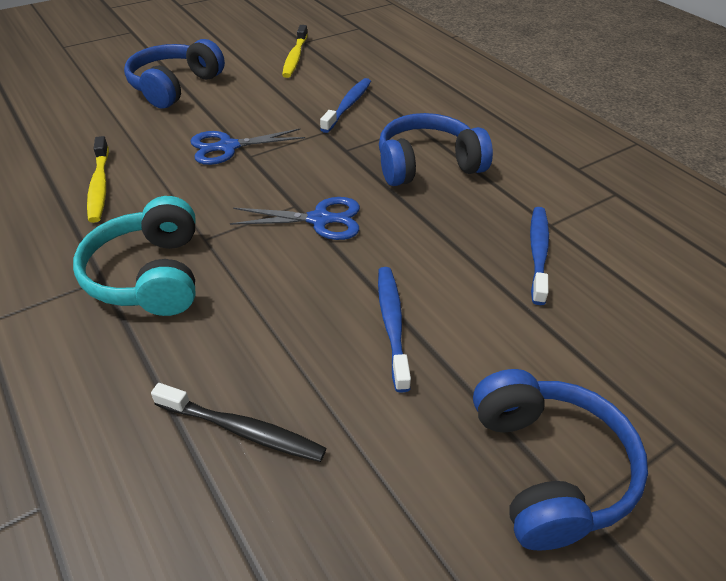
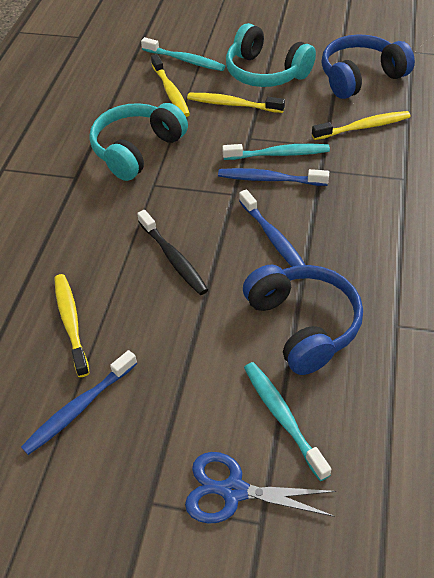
blue headphones: [124,39,225,109] [379,113,493,186] [473,369,648,550] = 3 -> [243,265,363,375] [321,34,415,99] = 2
blue scissors: [190,128,305,165] [230,197,360,240] = 2 -> [185,452,336,524] = 1
turquoise headphones: [73,196,195,316] = 1 -> [89,103,188,181] [226,23,316,87] = 2
turquoise toothbrush: none = 0 -> [141,37,225,71] [222,144,330,160] [244,362,331,481] = 3
yellow toothbrush: [87,136,109,223] [282,25,308,78] = 2 -> [54,274,90,377] [151,54,190,117] [187,93,285,113] [312,111,410,140] = 4

